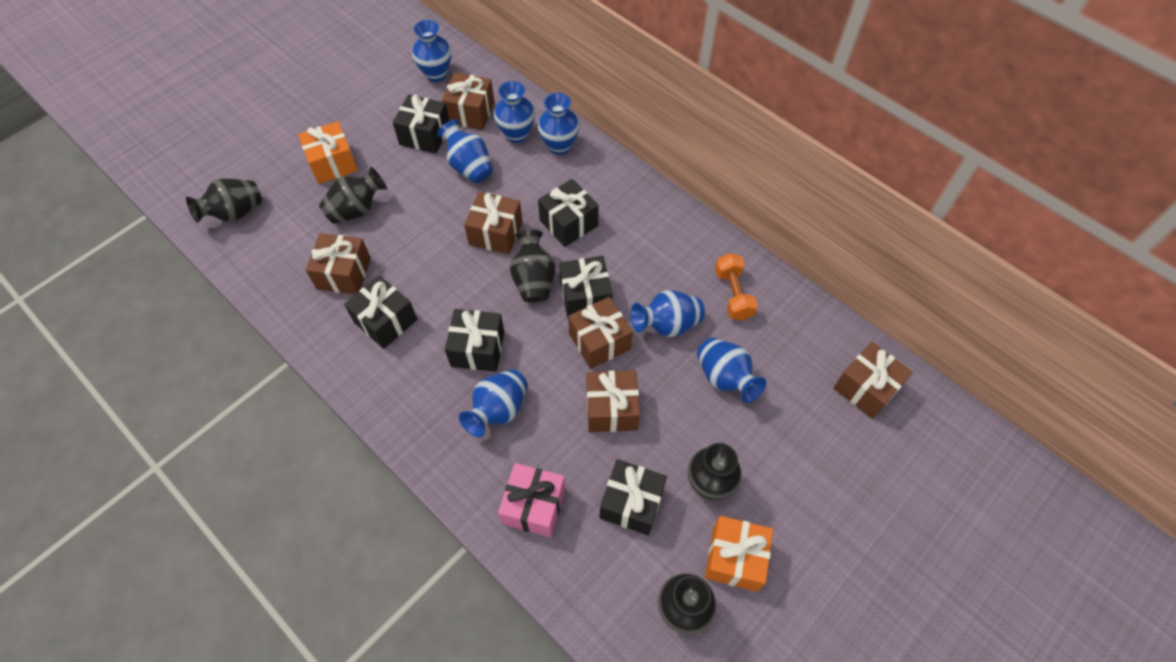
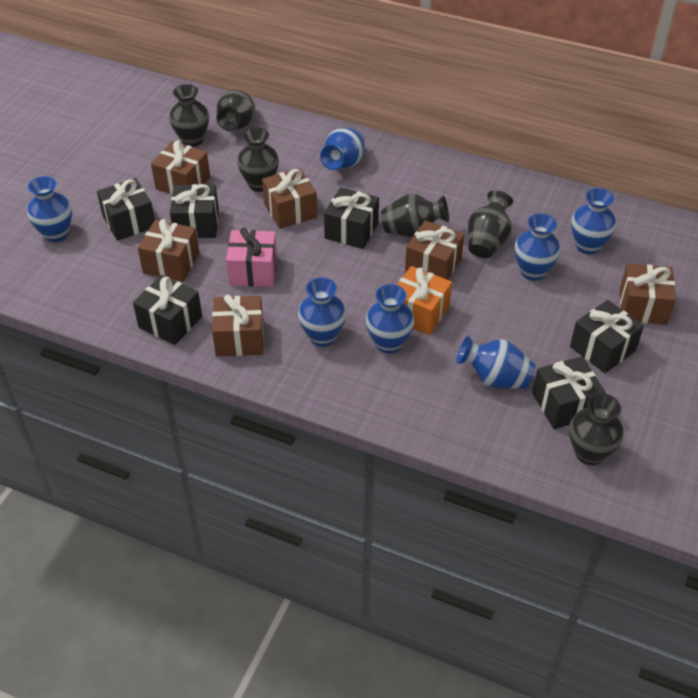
black vase: [186,178,262,223] [319,167,388,224] [510,230,555,302] [658,573,716,634] [688,443,742,500] = 5 -> [169,84,209,147] [216,90,255,131] [237,127,279,192] [381,194,449,237] [468,190,513,258] [569,393,624,465] = 6
orange dumbbell: [715,253,758,321] = 1 -> none = 0
orange gift: [298,121,358,184] [705,516,773,592] = 2 -> [397,266,452,335] = 1

